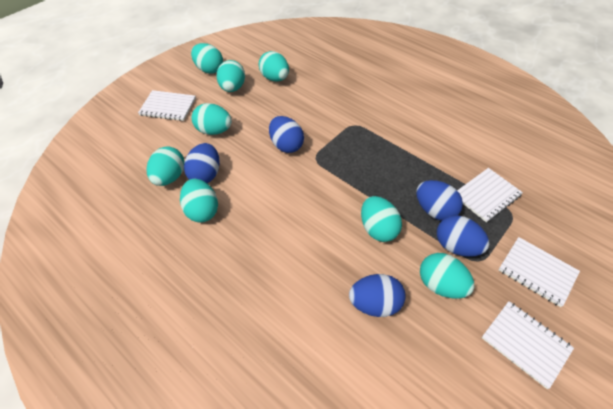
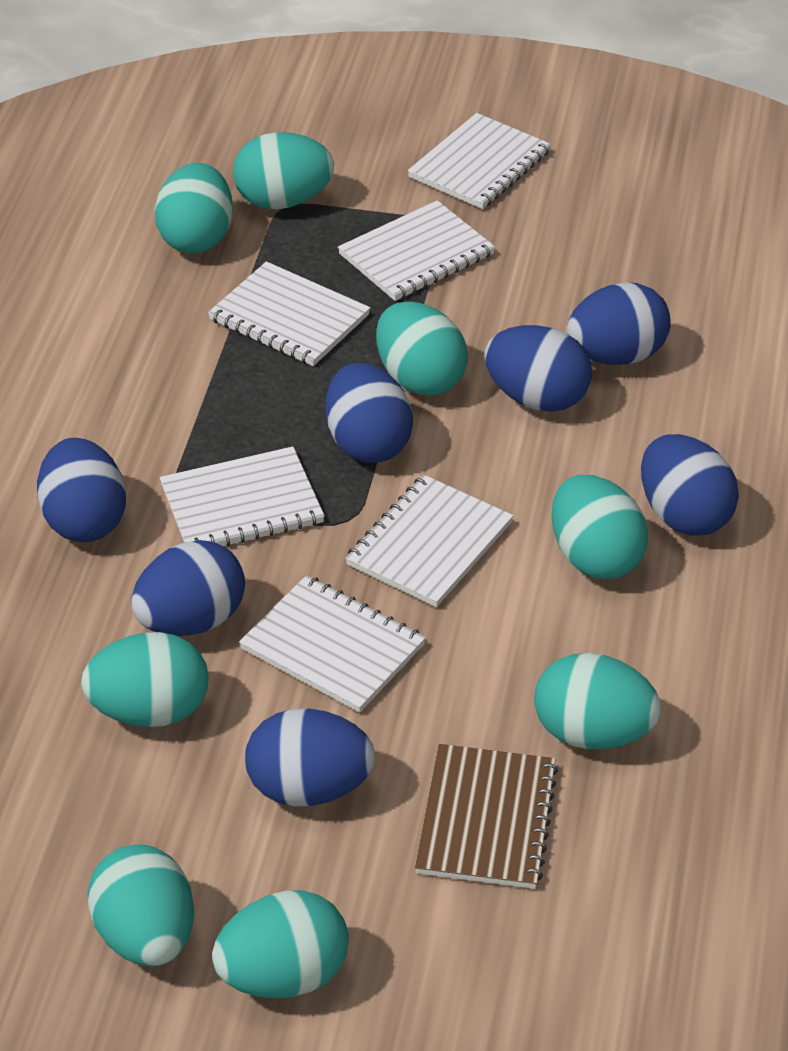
blue egg: [184,143,220,183] [269,116,304,153] [349,274,406,317] [416,180,463,221] [437,215,489,257] = 5 -> [37,437,126,542] [131,540,245,636] [245,708,375,806] [325,363,413,463] [484,325,592,412] [567,282,671,365] [641,434,739,536] = 7
brown notebook: none = 0 -> [415,744,558,889] = 1
white notebook: [138,90,196,121] [457,168,523,222] [482,301,574,389] [499,237,580,307] = 4 -> [160,446,325,546] [208,261,370,366] [239,575,426,712] [338,200,496,301] [345,475,514,607] [408,113,551,209] = 6

